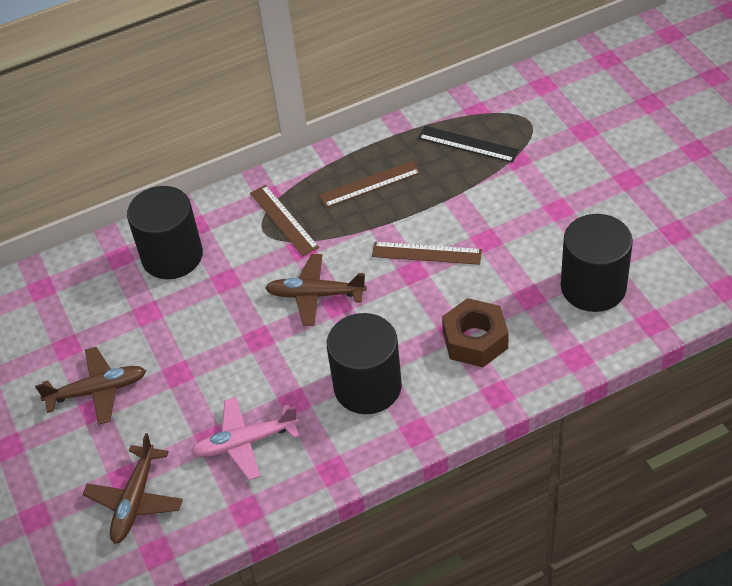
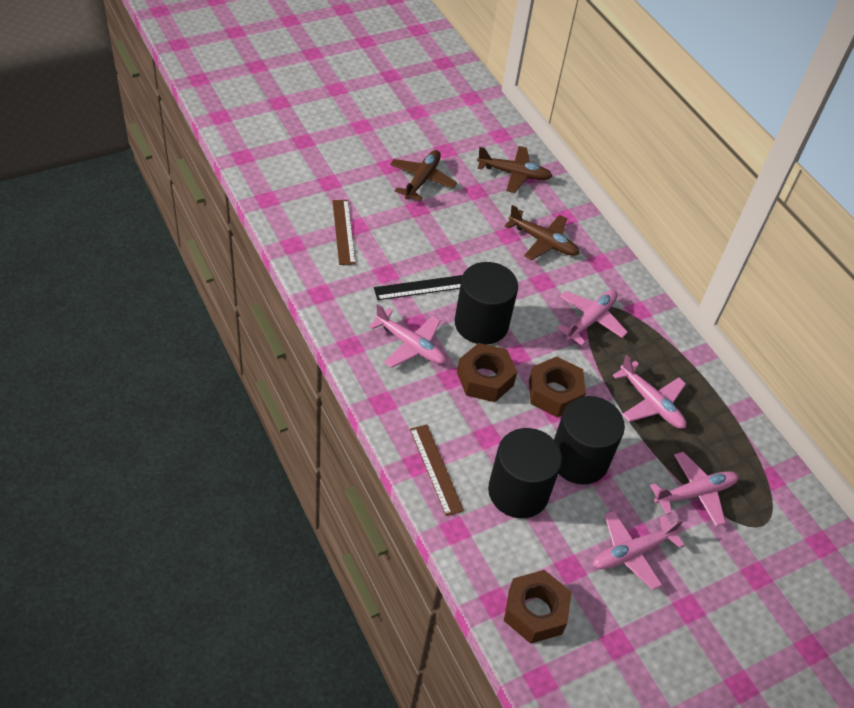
brown nut: [442,298,509,367] = 1 -> [457,343,517,402] [504,570,571,644] [529,357,586,417] = 3
brown ruler: [250,185,319,256] [319,161,421,208] [372,242,482,265] = 3 -> [332,200,356,265] [410,425,464,516] = 2
pink plane: [191,397,300,480] = 1 -> [369,304,447,368] [557,290,628,345] [593,510,684,590] [612,355,686,429] [650,452,739,527] = 5

